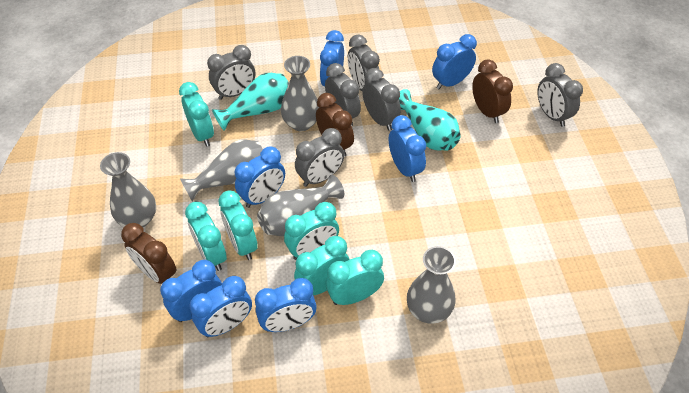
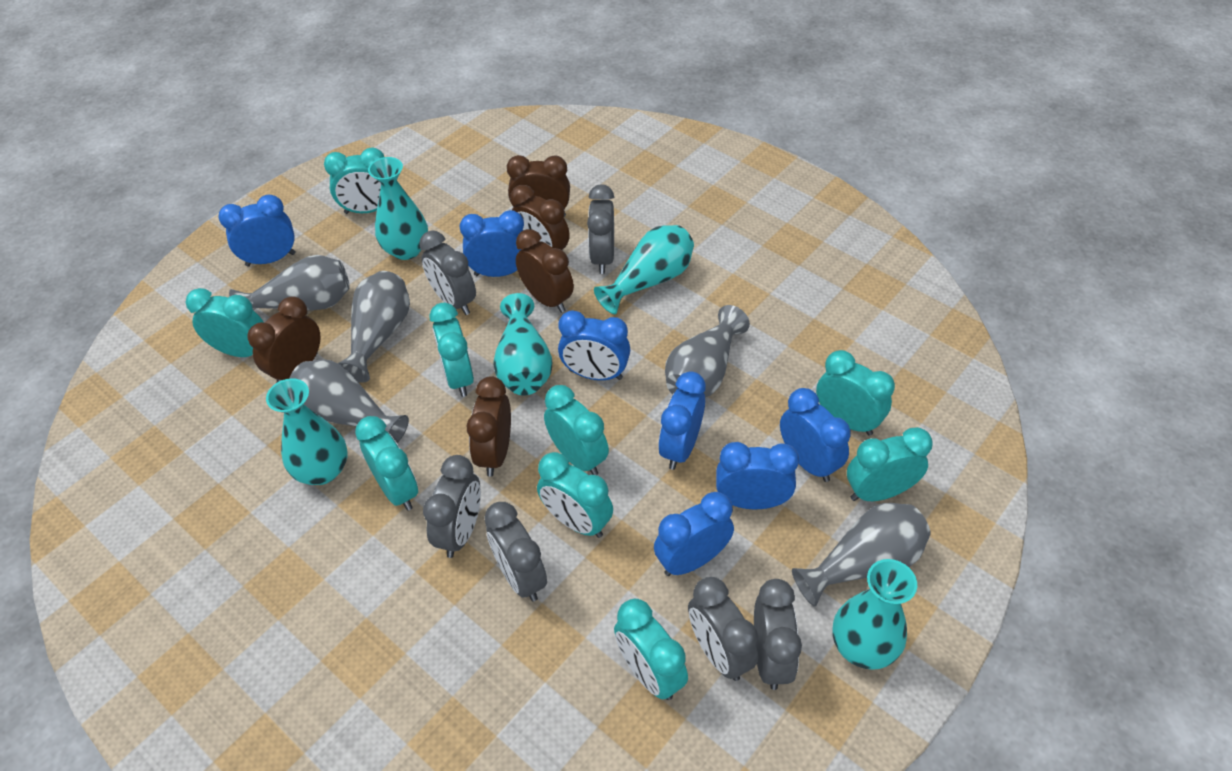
brown clock: [121,223,176,284] [316,93,354,157] [472,59,513,123] = 3 -> [248,296,320,382] [466,376,511,477] [507,155,570,217] [510,185,570,250] [516,229,574,313] = 5
turquoise clock: [179,82,214,147] [185,202,227,271] [218,191,258,260] [284,202,339,260] [294,236,350,295] [326,250,384,305] = 6 -> [185,288,263,357] [324,147,384,214] [355,416,418,511] [429,302,474,397] [537,452,613,538] [544,385,609,475] [614,599,688,700] [816,350,895,436] [847,427,933,501] = 9
turquoise vase: [212,73,289,131] [399,89,461,151] = 2 -> [266,378,348,485] [368,157,428,260] [493,293,552,395] [594,225,694,314] [833,559,917,670] = 5

